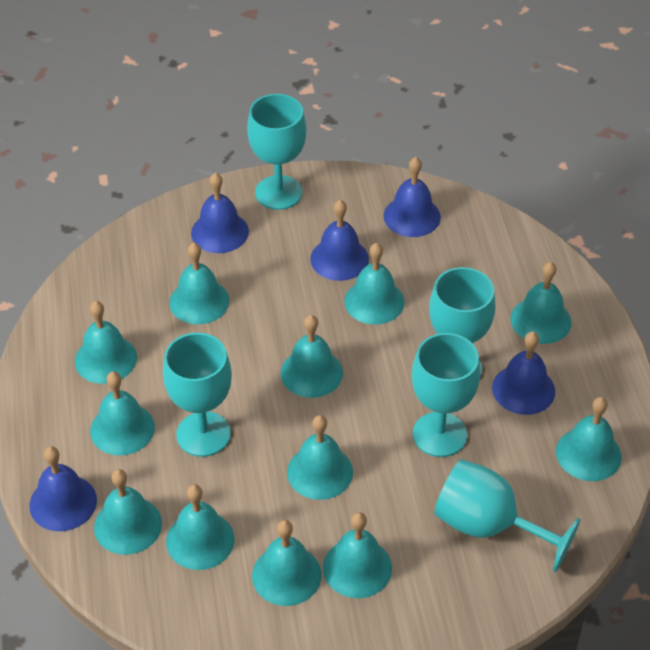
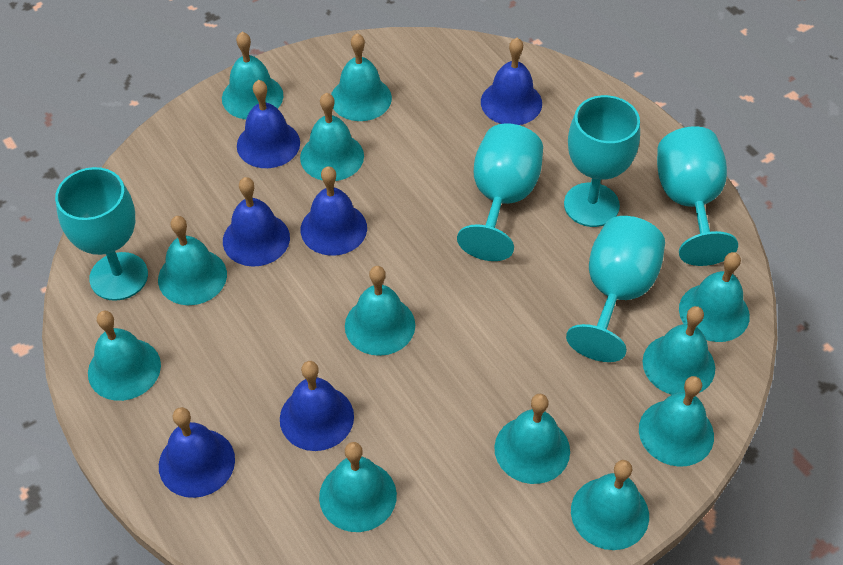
blue bell: [29,446,97,531] [191,173,249,253] [310,200,369,281] [384,157,441,237] [492,331,555,415] = 5 -> [159,407,235,498] [223,177,290,267] [237,80,300,168] [280,361,354,451] [301,166,367,256] [481,38,542,125] = 6

